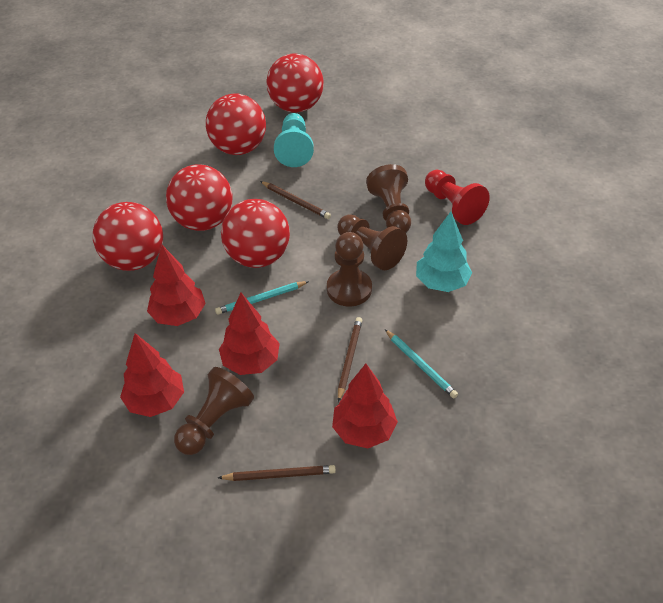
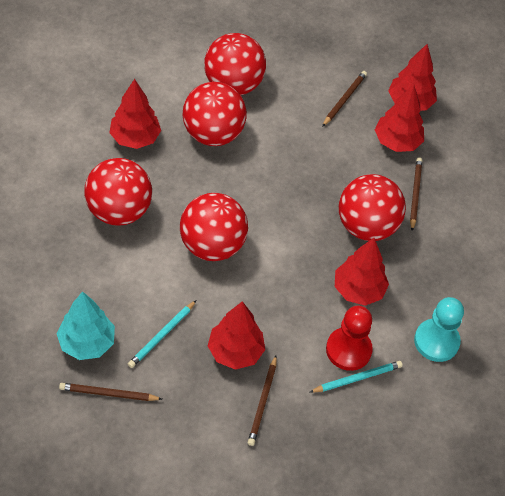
brown pawn: [174,367,254,455] [327,232,372,307] [337,214,407,270] [366,164,411,233] = 4 -> none = 0
brown pencil: [218,465,336,481] [260,181,331,219] [338,317,362,402] = 3 -> [59,383,162,401] [248,356,277,446] [322,71,367,127] [410,157,422,231] = 4
red tree: [120,333,184,417] [147,245,206,326] [219,293,280,375] [332,364,398,448] = 4 -> [109,79,161,149] [208,301,265,370] [335,238,389,306] [375,84,424,152] [388,44,437,111] = 5

